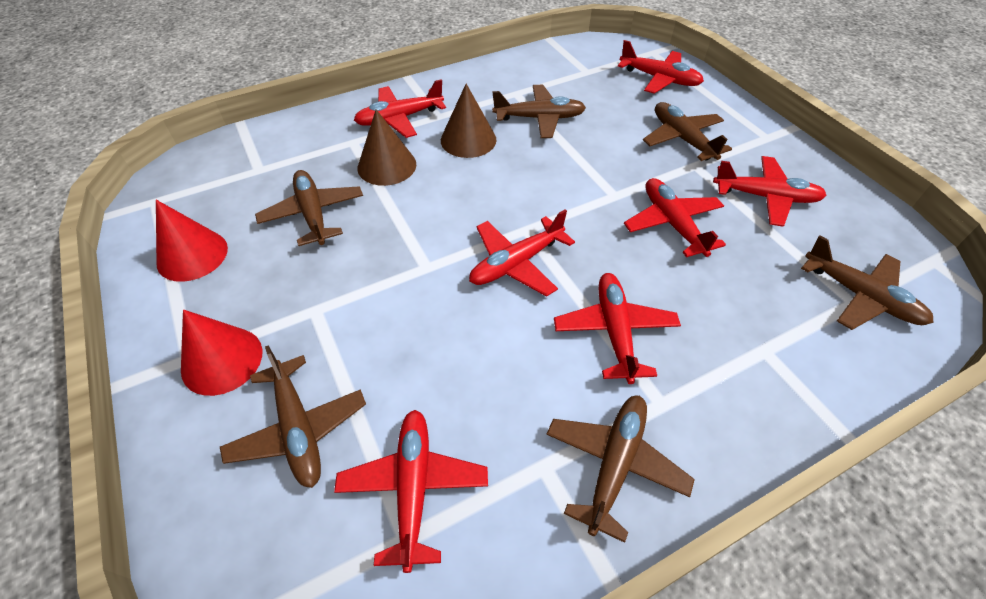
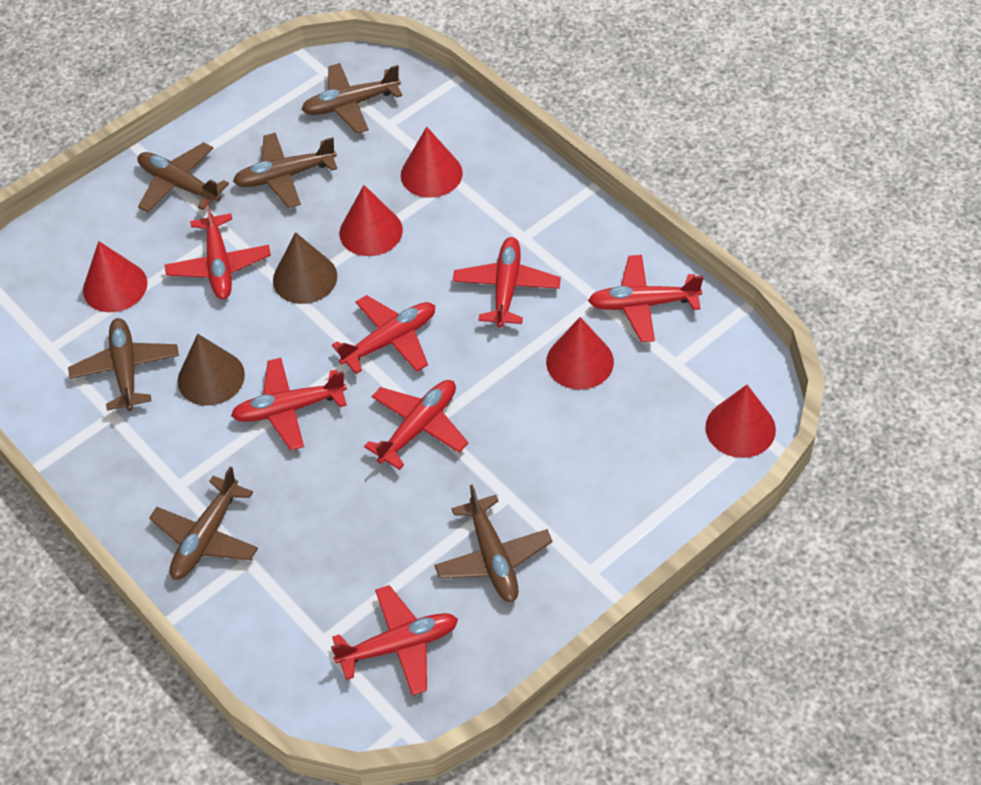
red cone: [156,200,228,282] [181,310,262,396] = 2 -> [83,241,147,312] [339,185,403,256] [401,127,463,198] [546,317,614,390] [706,385,776,458] = 5

